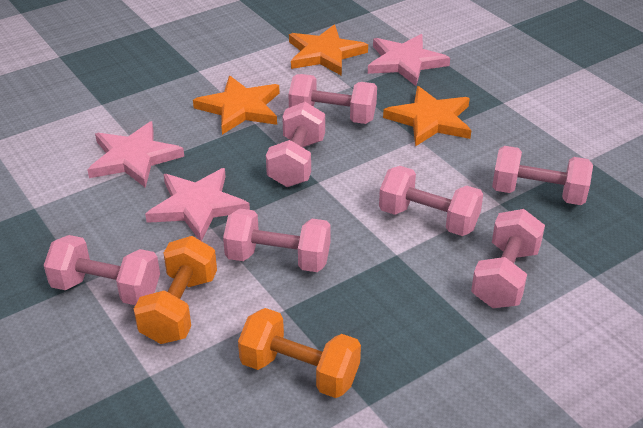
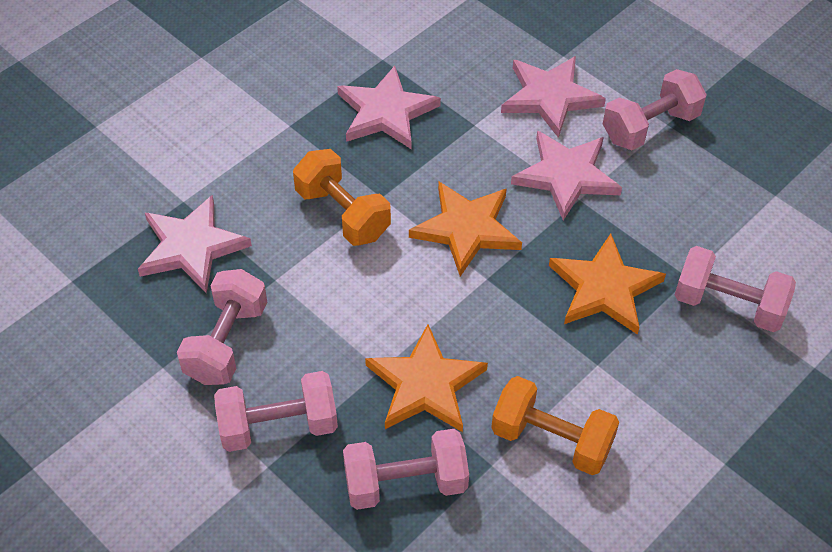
pink dumbbell: [44,235,160,305] [223,208,331,272] [266,102,325,187] [289,74,377,124] [379,166,483,236] [471,209,545,308] [492,146,593,205] = 7 -> [177,269,267,385] [214,371,338,452] [343,429,469,510] [603,69,707,150] [675,246,796,332] = 5
pink star: [87,121,184,188] [145,168,250,241] [368,34,450,86] = 3 -> [138,195,252,293] [337,66,441,149] [501,56,606,138] [511,131,622,220] = 4

